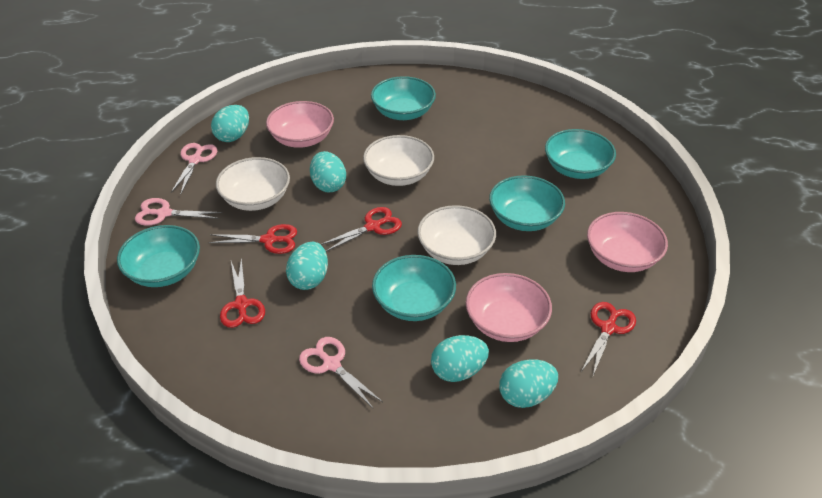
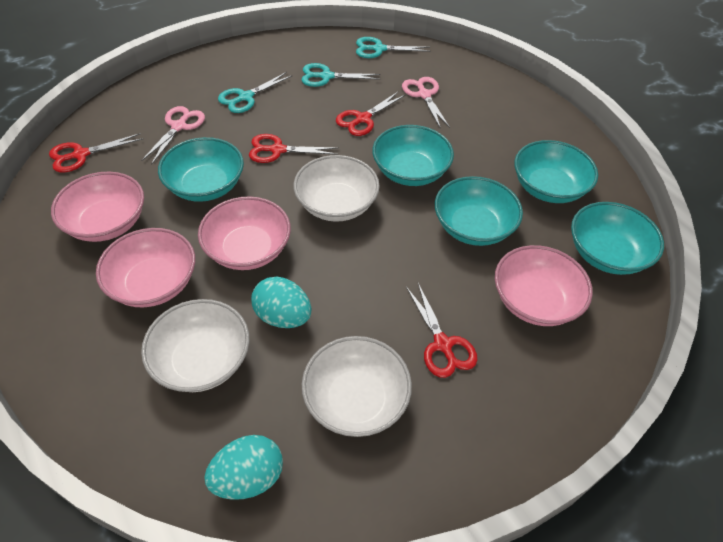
pink bowl: [266,101,334,148] [466,273,552,342] [587,212,668,272] = 3 -> [51,172,144,242] [96,228,195,307] [198,196,291,270] [495,245,593,326] = 4
pink scissors: [135,198,222,226] [171,143,217,193] [299,337,383,408] = 3 -> [141,106,205,165] [402,77,450,129] = 2
turquoise egg: [211,105,249,142] [286,242,328,290] [310,151,346,193] [431,335,489,382] [499,359,558,408] = 5 -> [204,435,283,500] [251,277,312,328] = 2
turquoise scissors: none = 0 -> [218,72,293,113] [302,63,380,87] [356,37,431,58] = 3

